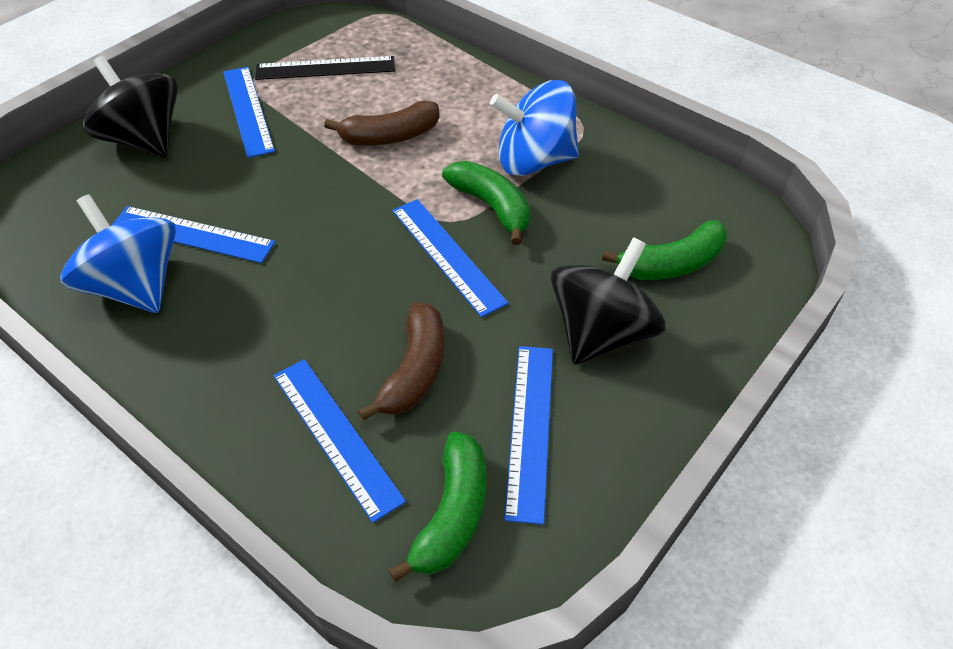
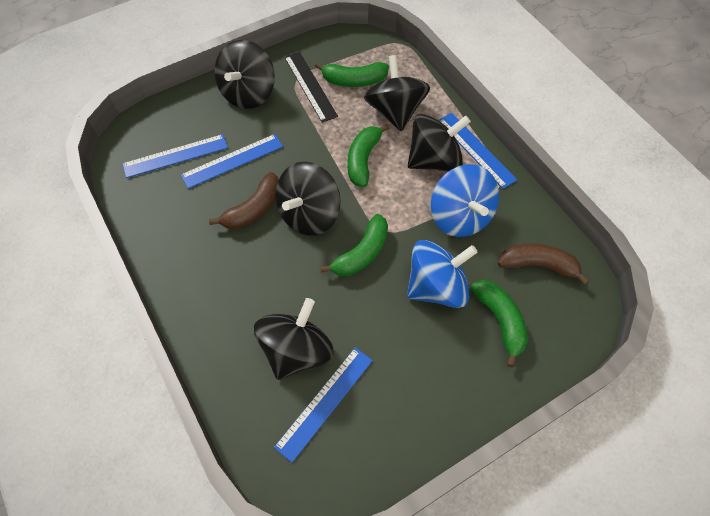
black spinning top: [83,56,178,157] [551,237,666,365] = 2 -> [215,40,275,109] [254,298,334,380] [275,162,341,236] [364,55,430,131] [408,114,471,172] = 5
blue ruler: [111,206,275,263] [223,67,275,158] [274,359,406,523] [392,199,508,317] [504,346,553,525] = 5 -> [122,134,228,178] [181,134,283,189] [274,347,373,463] [438,113,517,189] = 4
green banana: [389,432,486,582] [442,161,530,245] [602,220,727,280] = 3 -> [315,62,389,87] [320,214,388,276] [347,124,390,187] [471,280,528,367] = 4

